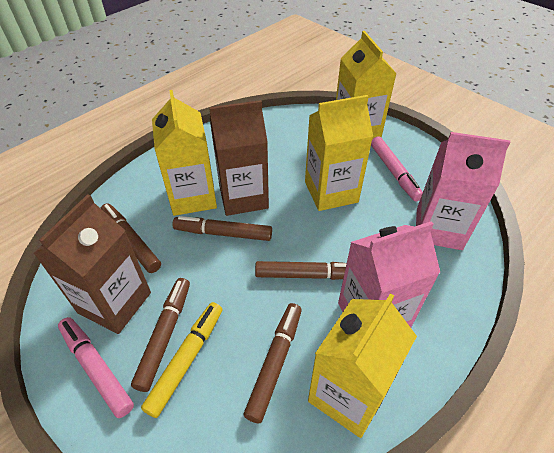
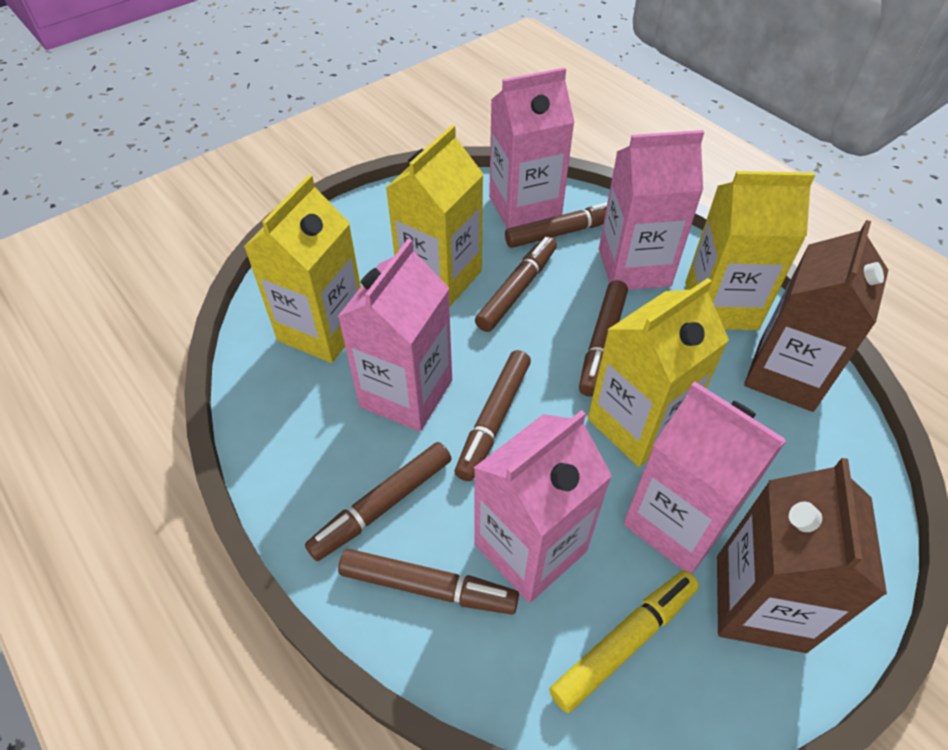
brown marker: [101,203,161,273] [131,278,190,392] [172,216,272,241] [244,303,302,423] [255,261,347,280] = 5 -> [305,442,452,561] [338,549,519,615] [454,350,531,481] [475,236,557,332] [505,202,608,248] [579,280,628,397] = 6
pink carton: [338,221,440,327] [416,132,511,250] = 2 -> [338,239,452,432] [474,410,612,603] [489,67,575,229] [599,130,704,290] [623,381,786,574] = 5
pink marker: [58,317,134,418] [371,136,423,201] = 2 -> none = 0

